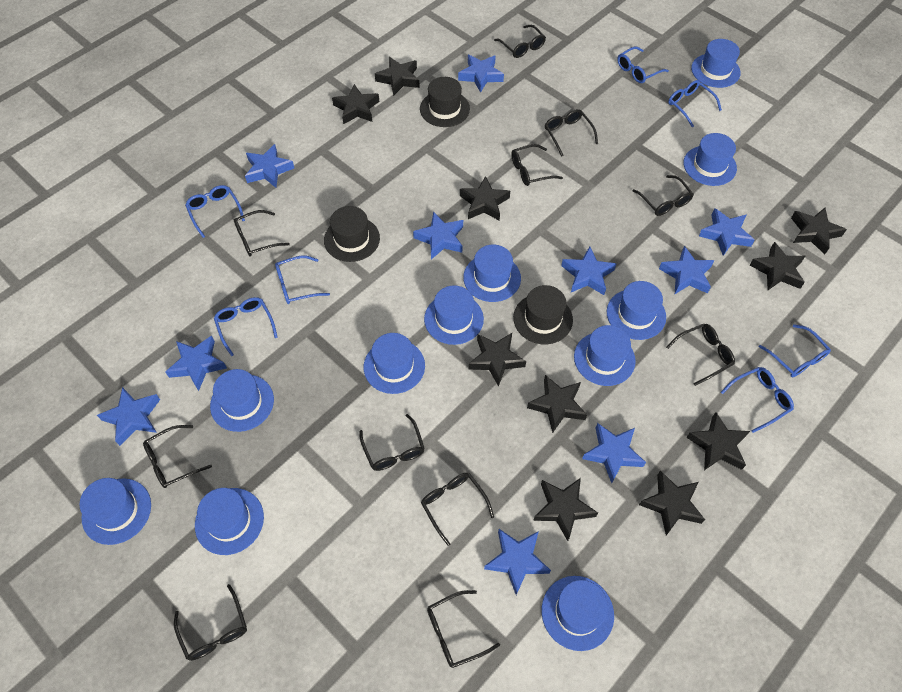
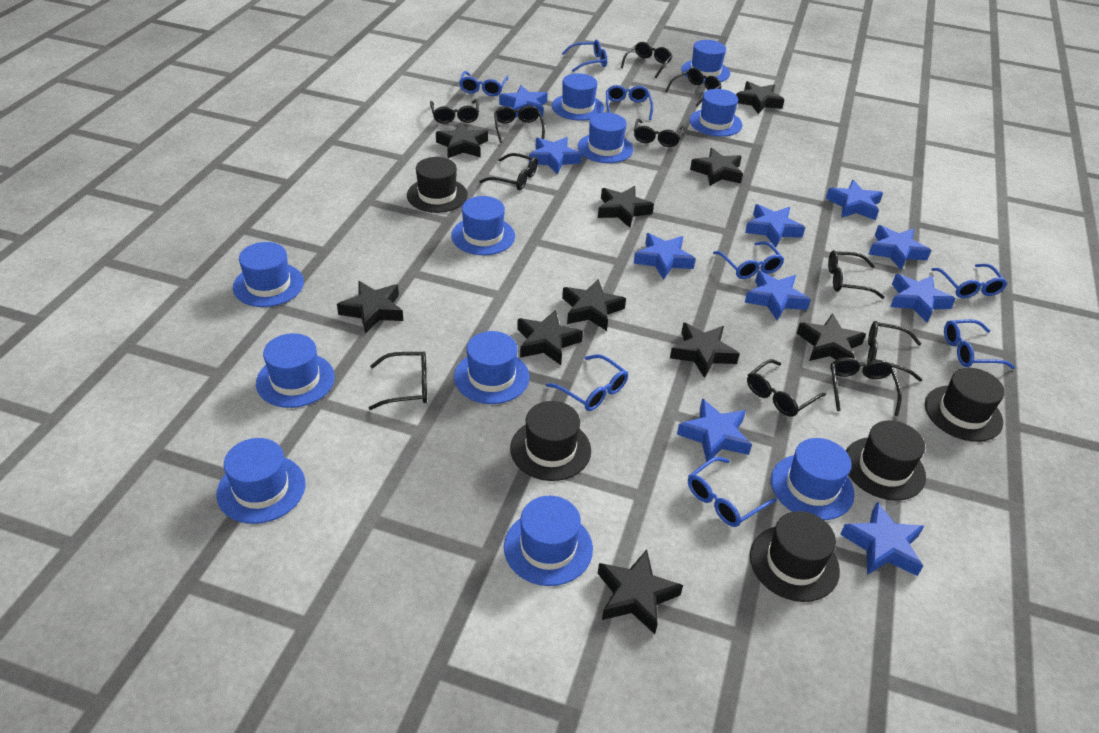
black hat: [324,206,380,262] [420,77,470,127] [513,285,573,344] = 3 -> [407,157,468,213] [510,401,591,481] [750,511,840,602] [846,420,926,501] [925,368,1005,442] = 5
blue glasses: [185,185,245,238] [214,297,278,356] [275,255,330,304] [617,46,669,83] [668,80,722,127] [721,367,794,433] [759,324,831,377] = 7 -> [459,71,508,96] [546,354,628,411] [562,40,607,72] [606,85,653,120] [688,457,777,527] [713,241,784,279] [931,264,1007,298] [944,319,1015,369] = 8

